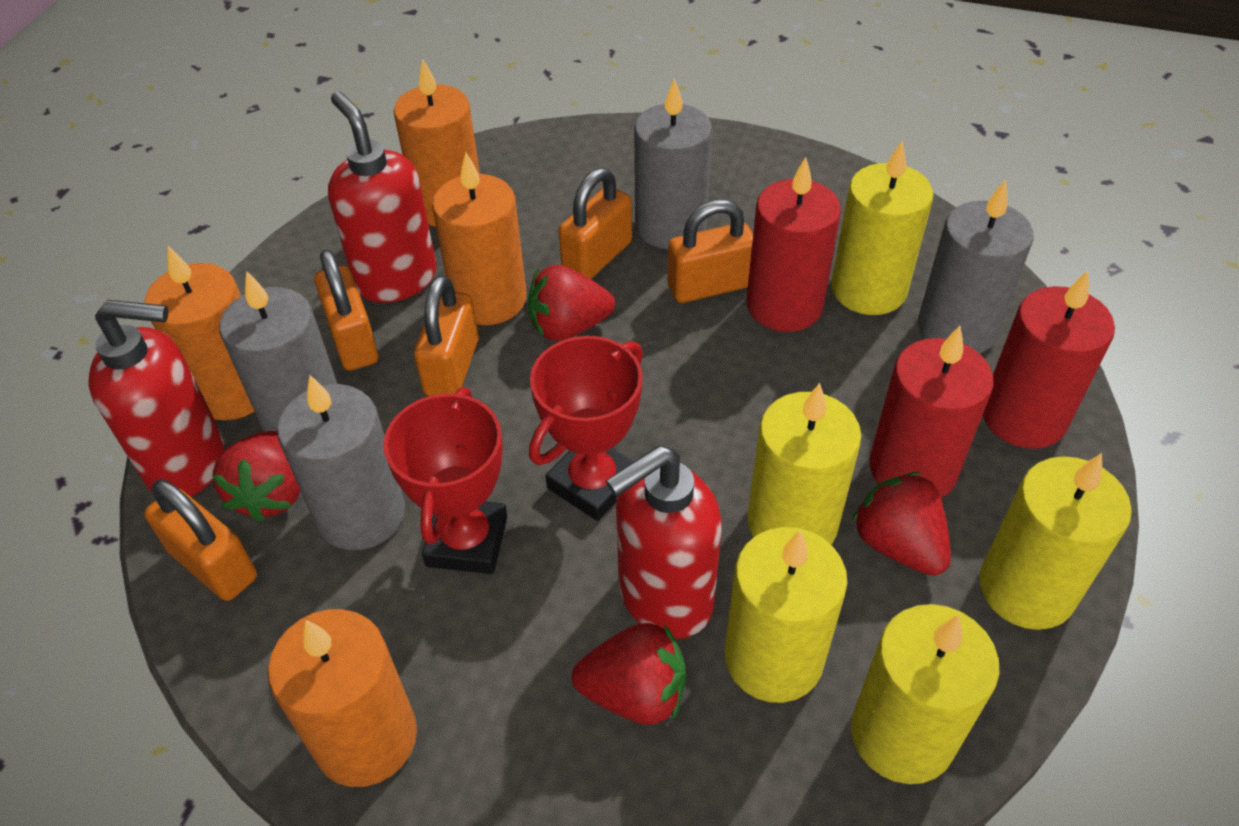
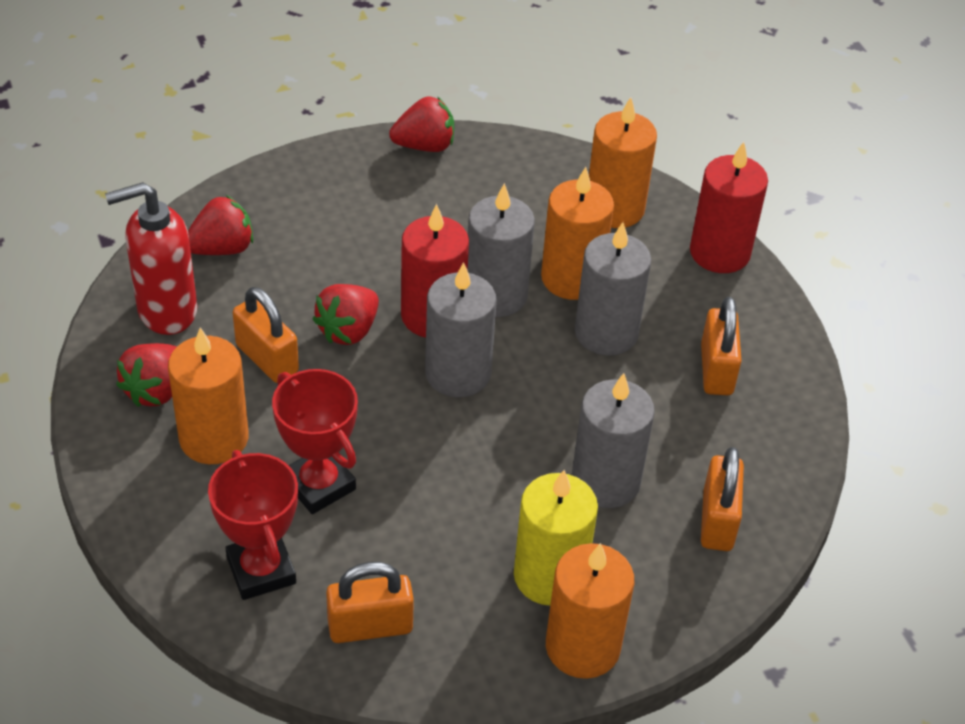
orange padlock: [144,479,257,601] [314,249,378,371] [414,275,479,396] [559,168,632,279] [668,200,753,303] = 5 -> [233,287,299,383] [326,562,414,643] [701,297,742,395] [701,447,744,551] = 4
red candle: [747,157,841,332] [870,326,994,498] [983,271,1115,449] = 3 -> [401,204,469,338] [690,142,768,273] = 2
red soap dispenser: [88,300,224,497] [328,91,437,303] [606,445,722,639] = 3 -> [105,182,197,335] = 1
yellow candle: [725,527,847,703] [748,383,861,545] [831,140,933,315] [851,604,1000,784] [979,453,1132,630] = 5 -> [514,470,598,606] = 1

